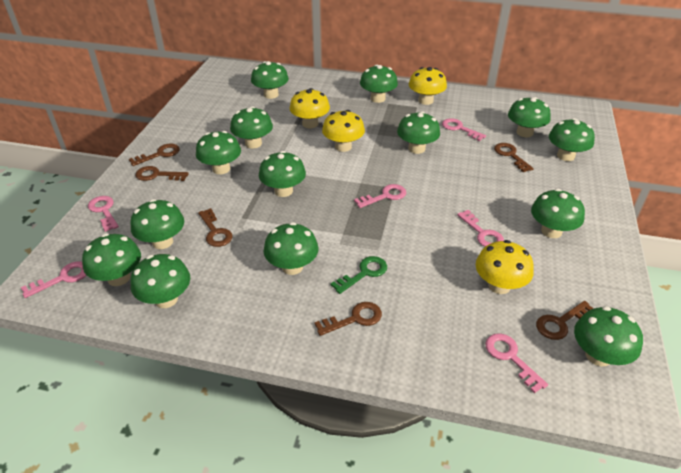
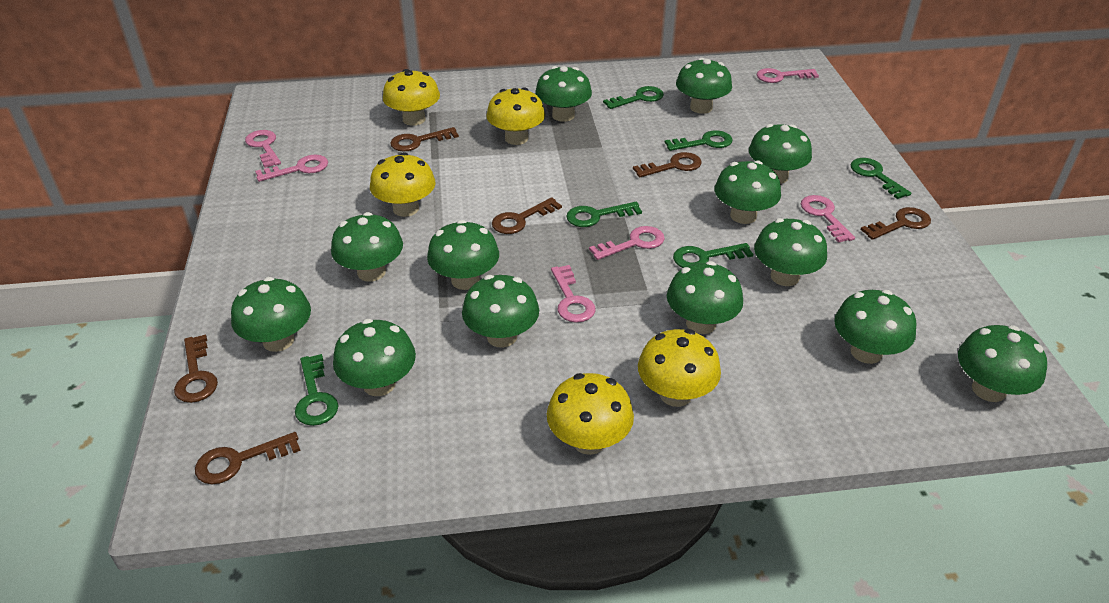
green key: [331,256,387,294] = 1 -> [295,354,339,426] [566,202,642,227] [603,86,664,109] [665,130,733,151] [673,243,753,268] [851,158,912,199] = 6
green mushroom: [82,234,141,286] [130,199,184,249] [131,254,190,308] [196,131,241,174] [230,106,273,148] [251,61,289,99] [259,151,306,197] [264,222,319,275] [360,65,398,103] [397,111,440,154] [508,97,551,137] [531,189,585,238] [549,118,595,161] [574,306,643,366] = 14 -> [231,277,311,352] [331,212,403,282] [333,319,416,396] [427,220,499,290] [462,275,539,348] [535,66,592,122] [667,261,743,334] [676,58,732,114] [714,160,781,224] [749,124,812,184] [754,218,827,286] [834,290,916,364] [958,325,1047,402] = 13
yellow mushroom: [289,88,330,128] [322,110,365,152] [409,67,447,105] [476,240,534,294] = 4 -> [370,152,436,217] [383,69,440,126] [486,87,545,145] [547,373,634,455] [638,329,721,407] = 5

